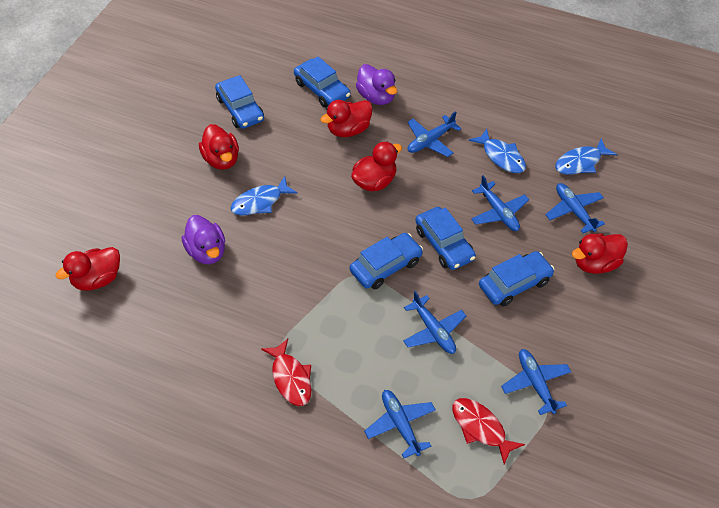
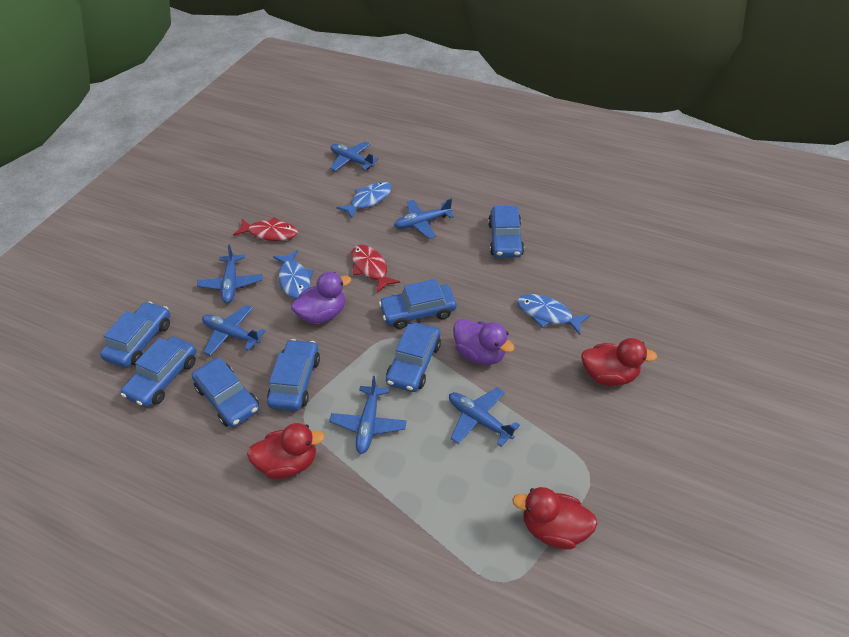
blue car: [215,75,264,129] [294,57,351,108] [350,233,423,289] [415,207,476,270] [479,251,554,306] = 5 -> [100,301,170,367] [121,336,197,407] [192,358,259,427] [267,339,320,411] [379,279,456,329] [386,322,441,392] [488,206,524,258] = 7
red duck: [55,247,120,290] [199,124,239,170] [320,100,373,137] [351,141,402,191] [572,233,628,274] = 5 -> [247,423,325,479] [512,487,598,549] [581,338,657,386] = 3

